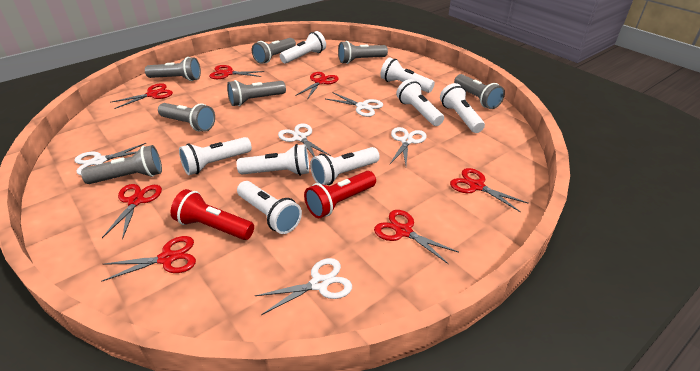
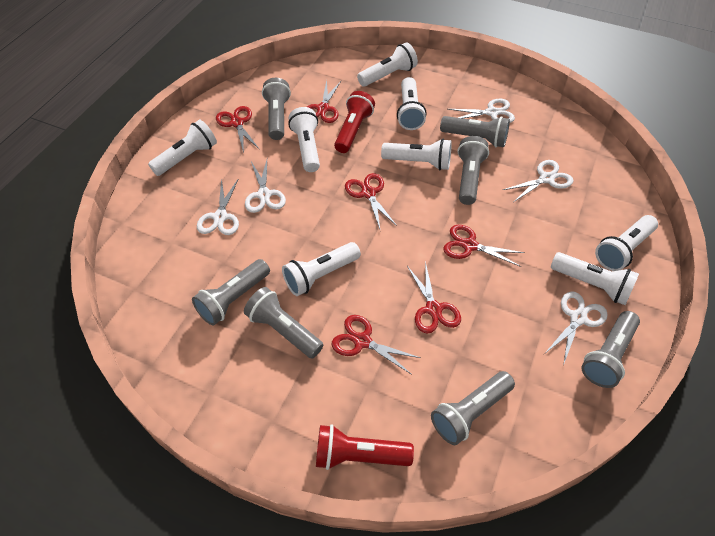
red scissors: [101,236,196,282] [102,184,162,240] [110,83,173,109] [209,65,265,79] [295,72,339,99] [374,210,458,264] [450,168,529,212] = 7 -> [216,106,260,153] [307,80,341,123] [332,315,421,375] [345,173,397,229] [407,261,461,334] [443,225,525,267] = 6

